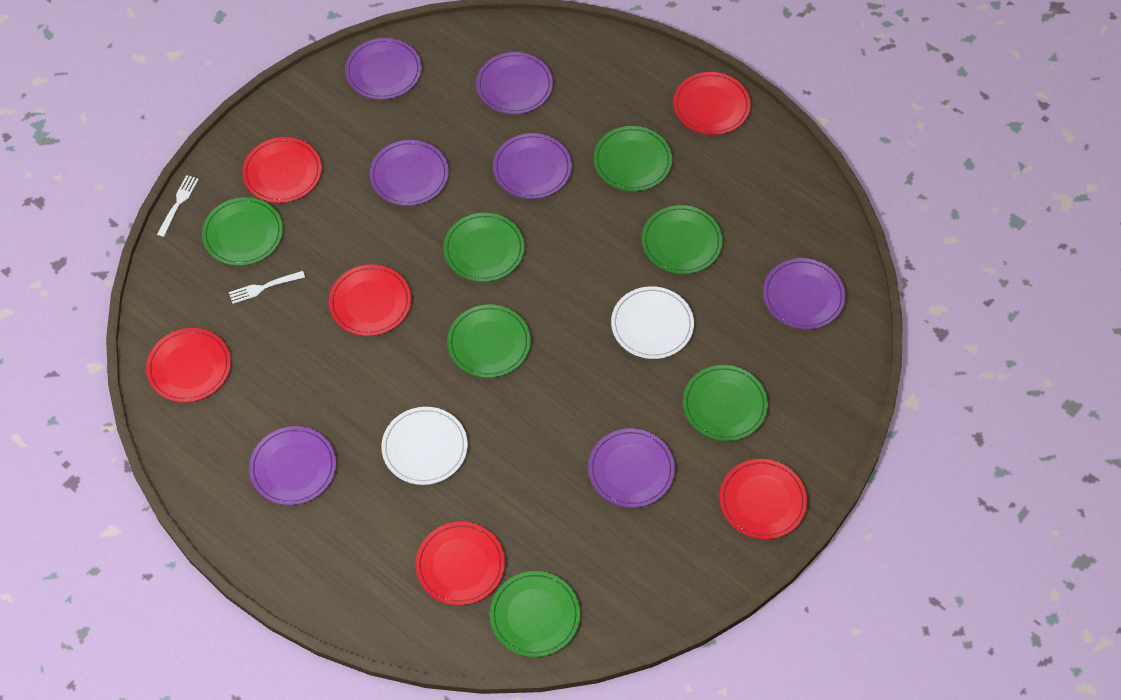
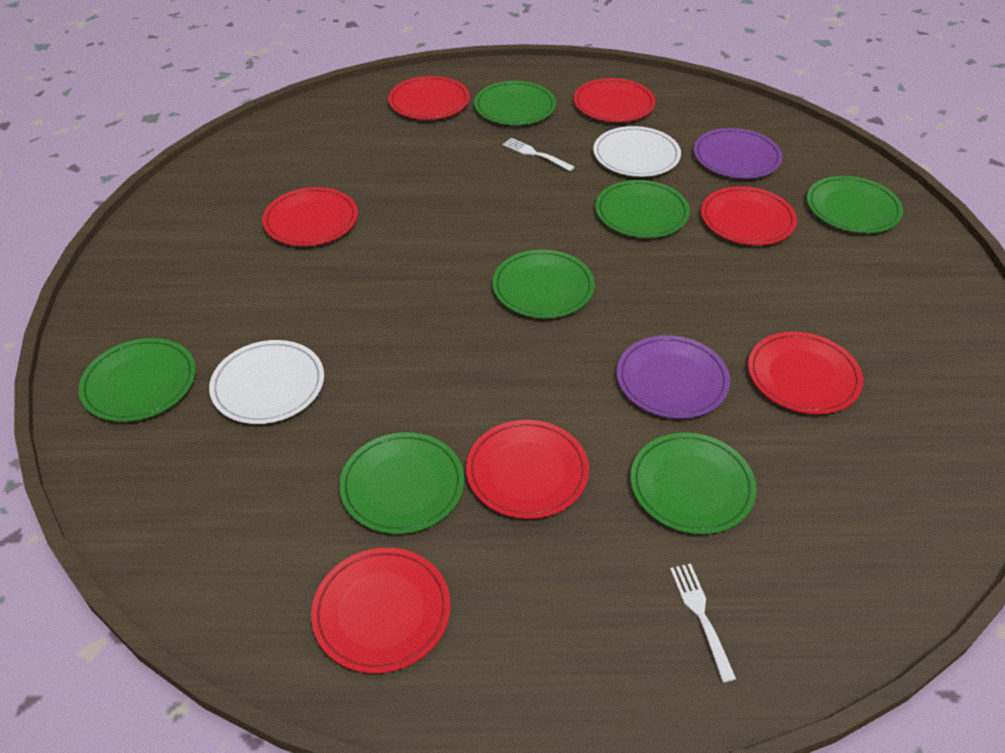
purple plate: [249,426,336,505] [345,38,422,100] [369,140,449,206] [476,52,553,114] [493,133,572,199] [588,429,675,508] [763,258,846,330] = 7 -> [617,335,730,419] [694,128,783,179] = 2
red plate: [146,328,231,402] [242,137,322,203] [329,265,411,336] [416,522,505,605] [673,72,751,135] [719,459,807,539] = 6 -> [262,187,358,246] [311,548,451,673] [388,76,470,120] [466,420,589,519] [574,78,656,122] [701,186,797,245] [748,332,863,414] = 7

